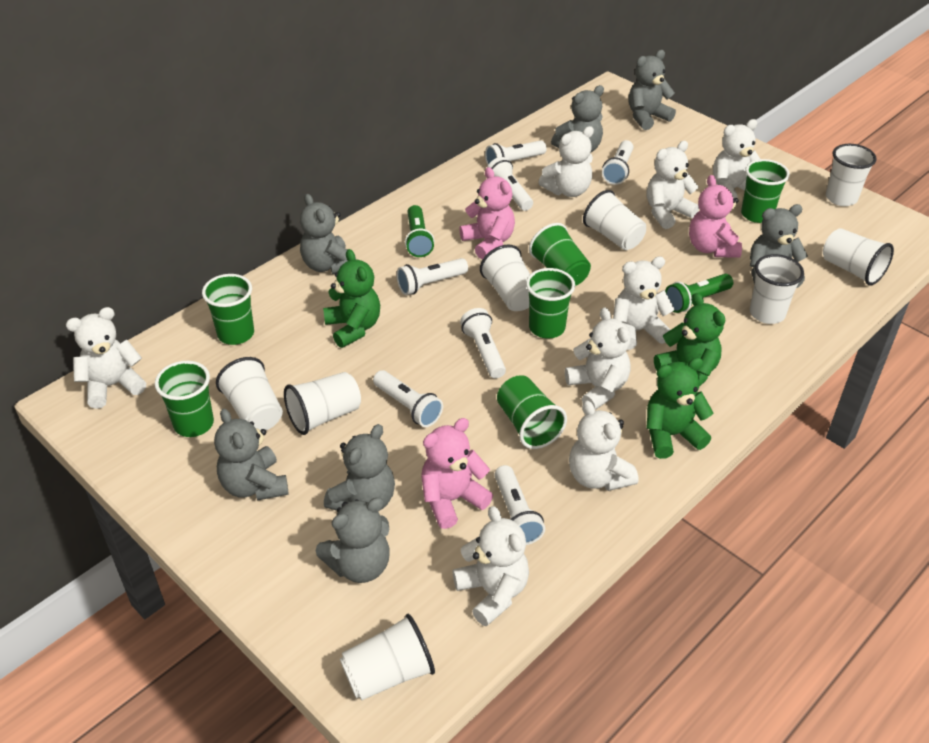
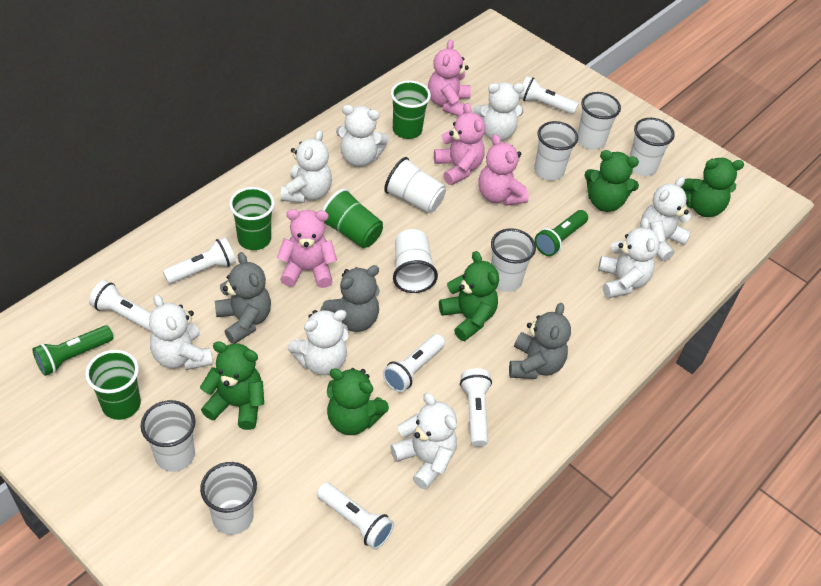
green cup: [155,361,214,437] [202,274,254,345] [497,375,567,449] [526,268,575,338] [529,223,591,286] [741,159,790,223] = 6 -> [85,350,141,420] [229,187,275,250] [322,188,383,248] [391,80,431,139] = 4
green teddy bear: [323,249,380,348] [646,358,713,459] [654,293,725,387] = 3 -> [200,341,264,430] [327,368,389,435] [439,251,499,341] [584,150,639,212] [681,158,744,217] = 5
grey teddy bear: [214,409,289,500] [300,194,356,274] [316,497,390,583] [324,424,395,511] [551,85,604,153] [629,50,676,130] [750,204,808,288] = 7 -> [215,252,271,344] [320,265,380,332] [509,303,571,379] = 3
pink teddy bear: [421,418,493,529] [459,167,515,259] [689,175,742,258] = 3 -> [277,209,337,288] [428,39,471,117] [434,103,485,185] [478,134,529,206] = 4
white flashlight: [373,370,443,427] [396,258,468,295] [460,308,506,378] [485,140,547,165] [487,157,533,211] [495,465,545,545] [602,140,633,185] = 7 -> [89,280,152,332] [163,237,236,284] [317,482,394,550] [383,334,445,392] [460,368,492,447] [519,76,579,115] = 6

